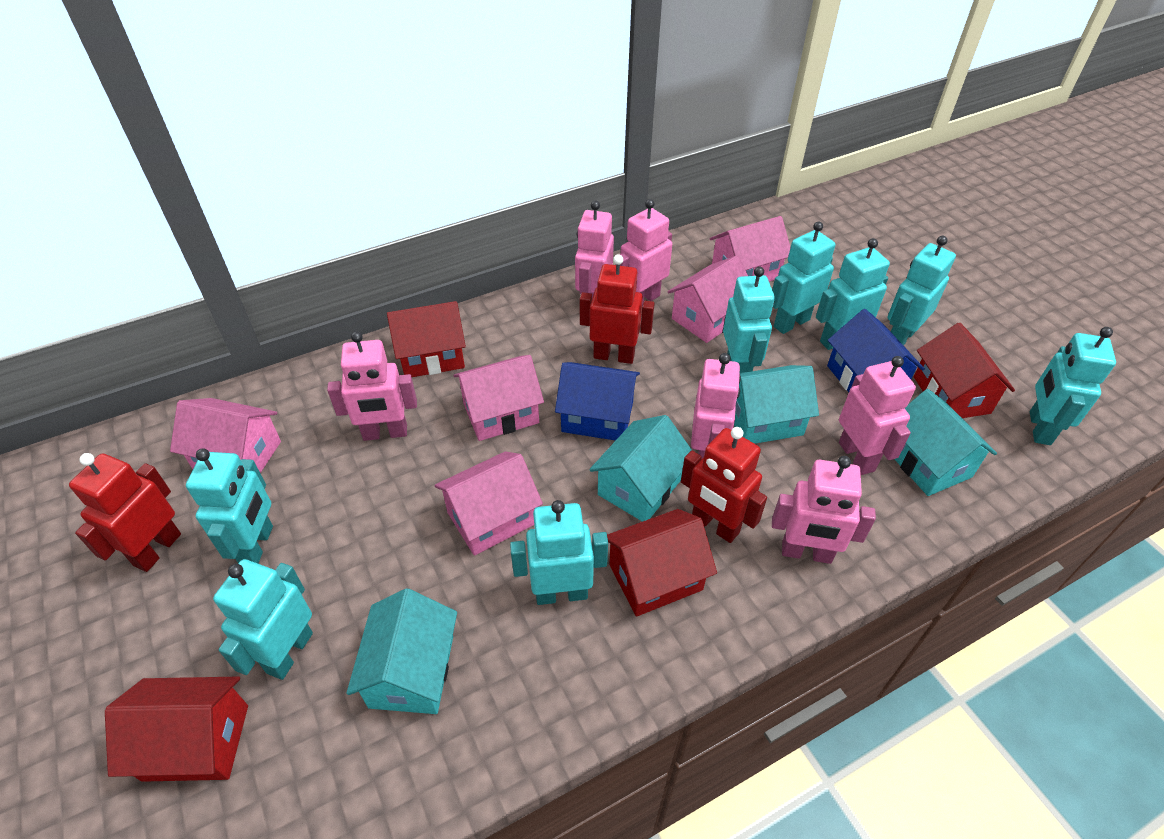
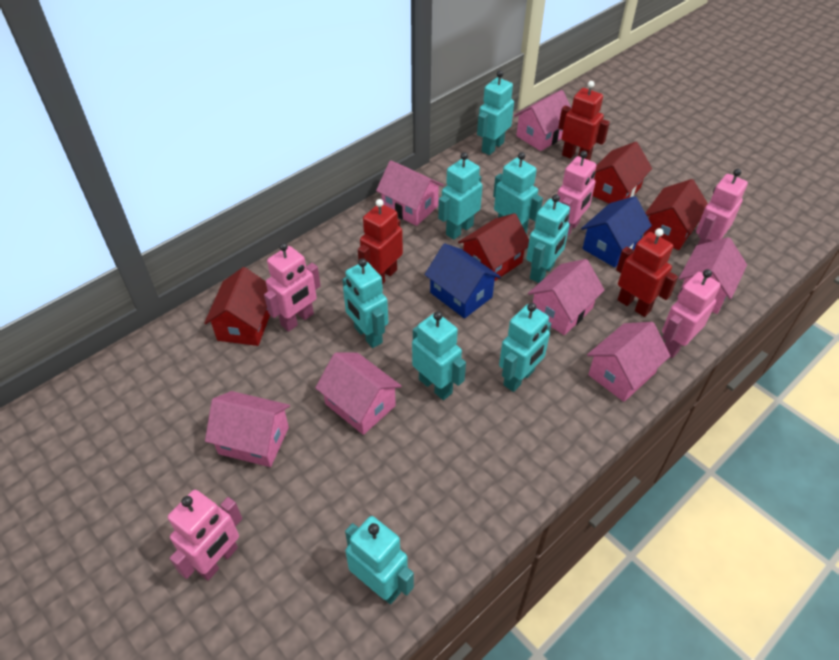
pink house: [170,398,281,473] [435,451,543,556] [454,355,544,441] [667,255,748,343] [710,216,791,282] = 5 -> [205,391,290,467] [315,353,402,435] [376,160,444,226] [514,90,571,151] [528,259,605,335] [587,322,670,402] [677,237,747,314] = 7
pink robot: [327,331,417,441] [575,200,614,298] [620,199,672,306] [691,353,741,460] [772,456,876,564] [839,356,916,475] = 6 -> [168,489,242,581] [264,243,321,332] [557,151,597,237] [662,269,721,358] [696,169,748,245] = 5
turquoise house: [346,588,457,714] [589,415,692,522] [734,365,819,444] [894,389,997,496] = 4 -> none = 0

